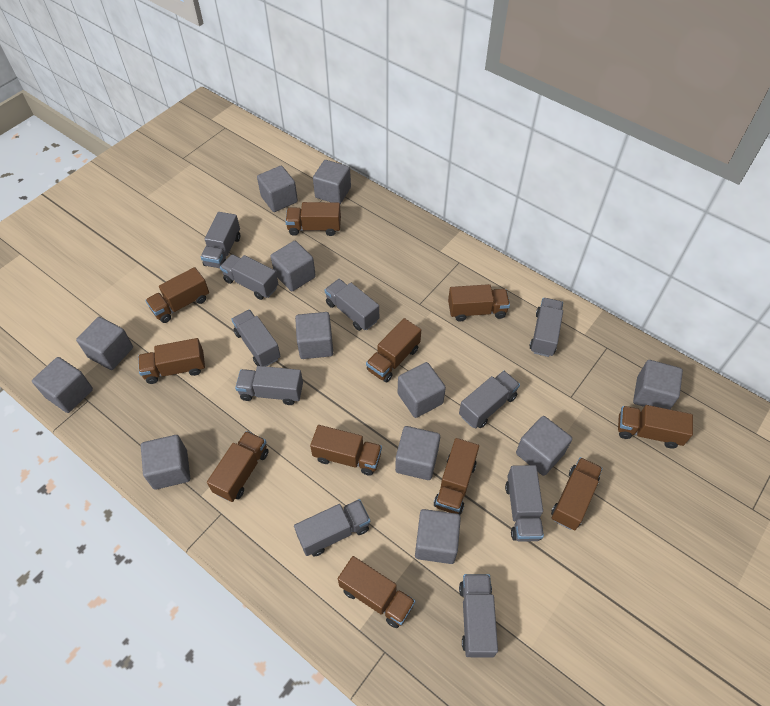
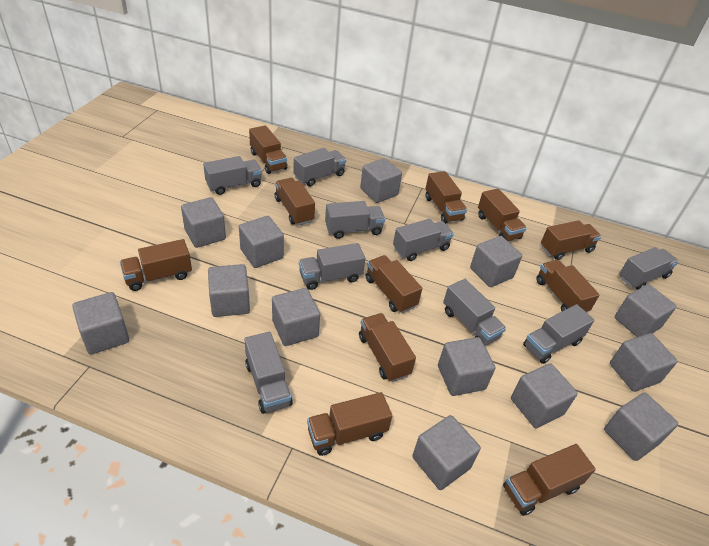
grey cube: [32,357,93,413] [76,317,133,370] [141,435,190,490] [257,166,298,212] [271,241,316,291] [295,312,333,359] [313,160,351,204] [395,426,440,480] [398,362,446,418] [415,509,461,564] [516,416,572,476] [633,360,683,409] = 12 -> [72,292,129,355] [181,197,226,248] [208,264,250,317] [239,216,284,268] [272,288,320,346] [360,158,402,203] [412,415,481,490] [438,337,495,396] [470,236,522,287] [511,363,578,429] [604,392,678,461] [610,333,678,392] [615,284,677,337] = 13
grey truck: [201,212,240,268] [220,254,278,300] [231,309,281,367] [235,366,303,405] [294,499,370,556] [325,279,379,331] [459,371,520,428] [459,574,498,658] [505,465,544,542] [530,298,563,357] = 10 -> [203,156,262,195] [244,332,292,414] [293,148,346,186] [299,243,366,290] [325,201,385,239] [393,219,454,261] [443,279,506,345] [523,304,594,364] [619,247,679,290] = 9

